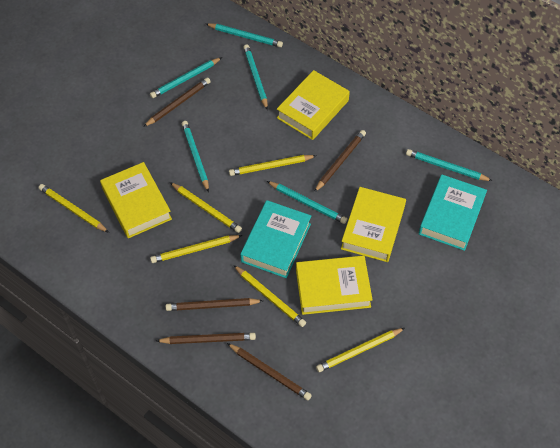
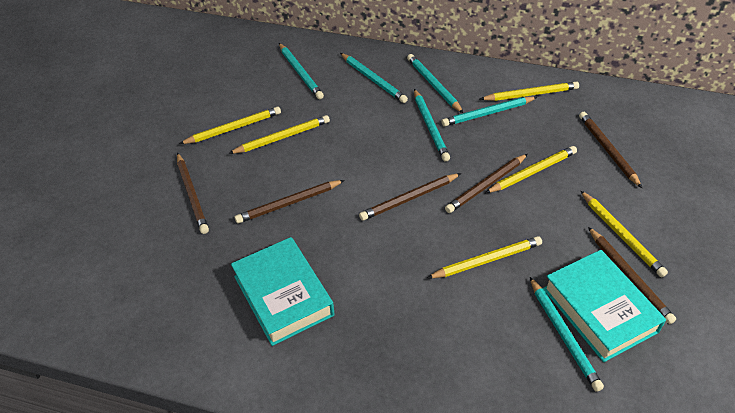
brown pencil: [143,77,211,127] [156,333,256,344] [165,298,263,311] [227,343,312,400] [314,130,366,192] = 5 -> [177,153,209,234] [235,180,345,223] [359,173,461,221] [445,154,528,213] [579,112,642,188] [588,227,676,324] = 6
yellow book: [100,162,172,238] [277,70,350,140] [296,256,373,315] [341,187,406,262] = 4 -> none = 0

